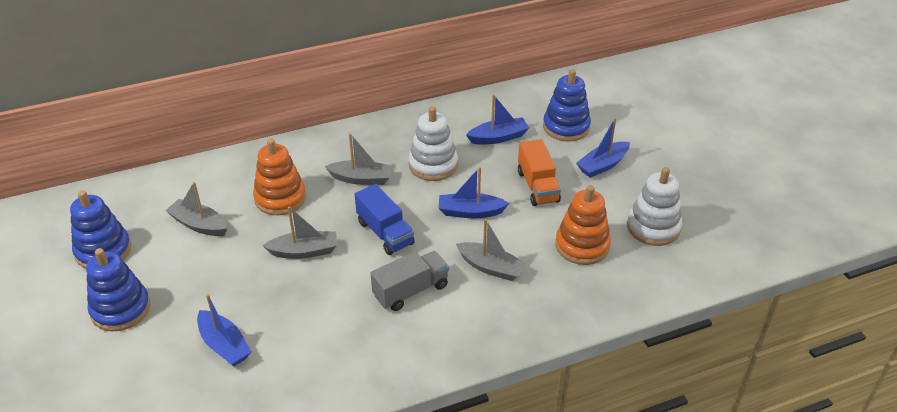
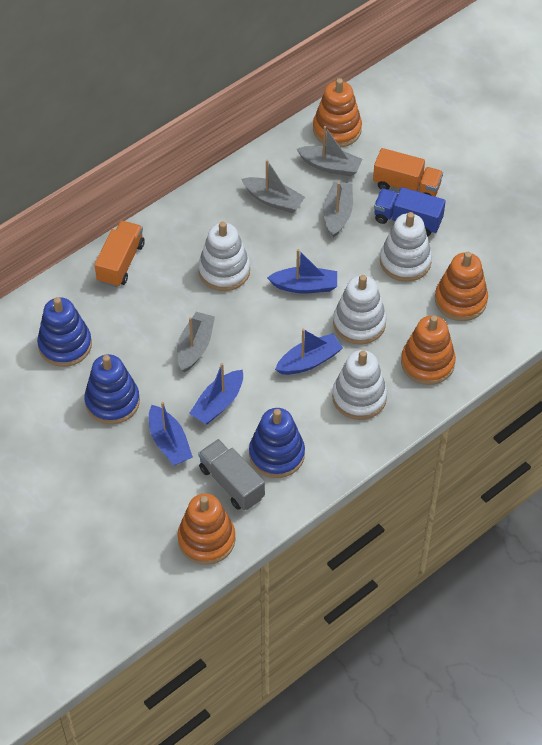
orange stacking toy: [253,139,306,215] [555,185,611,265] = 2 -> [177,493,236,565] [313,78,362,148] [401,315,456,385] [435,252,488,321] = 4
orange truck: [518,139,561,206] = 1 -> [95,221,145,287] [373,148,443,196] = 2
white stacking toy: [409,106,458,181] [627,167,682,246] = 2 -> [198,222,250,291] [332,350,387,420] [333,275,387,345] [380,212,432,282] = 4

